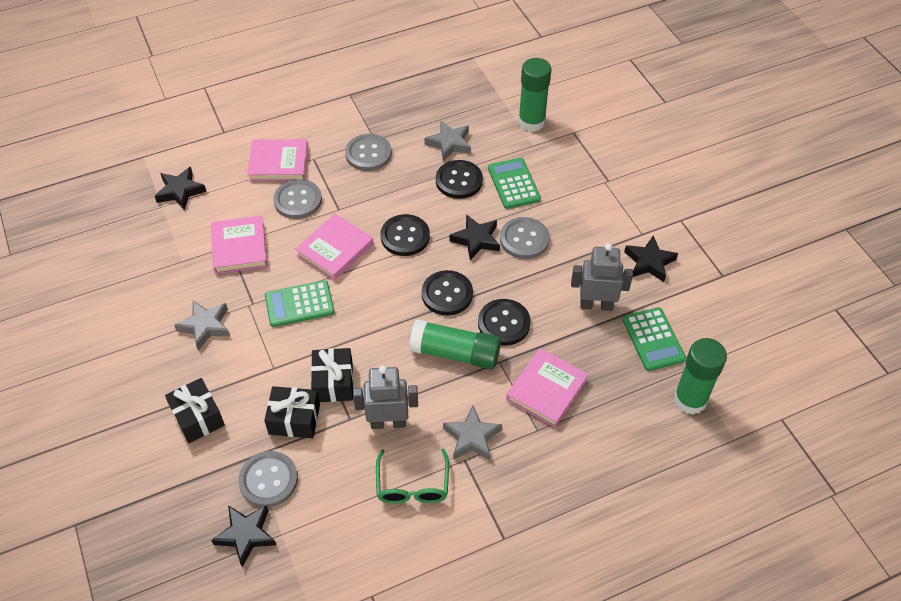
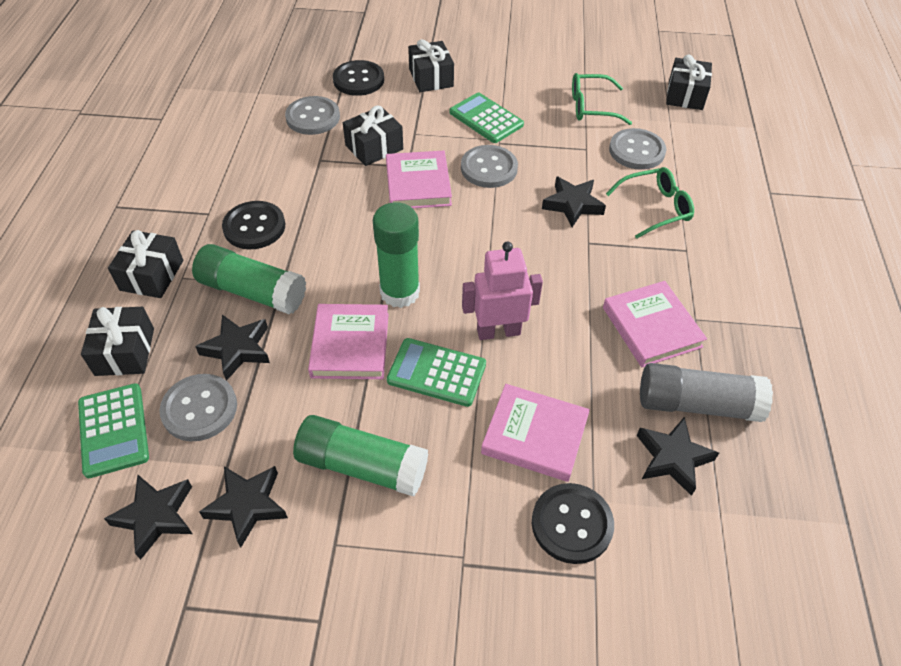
black button: [380,214,430,256] [422,270,473,315] [436,160,483,199] [478,299,531,346] = 4 -> [222,201,285,249] [333,60,384,96] [532,483,614,564] = 3
black gift: [165,378,225,443] [264,386,320,438] [311,348,353,402] = 3 -> [81,307,154,376] [108,230,183,298] [343,105,403,166] [408,39,454,92] [666,54,712,110] = 5
black star: [155,167,207,210] [211,505,276,567] [449,214,500,260] [624,235,678,282] = 4 -> [104,475,192,560] [195,315,270,381] [199,466,288,548] [542,176,606,227] [637,417,719,496] = 5
green glasses: [376,449,449,504] = 1 -> [572,73,632,125] [606,167,694,239] = 2
grey glue stick: none = 0 -> [640,363,773,422] = 1
grey robot: [353,366,418,429] [571,243,633,311] = 2 -> none = 0
grey star: [174,300,230,350] [424,120,471,161] [443,406,502,461] = 3 -> none = 0
pink robot: none = 0 -> [462,242,543,340] = 1

